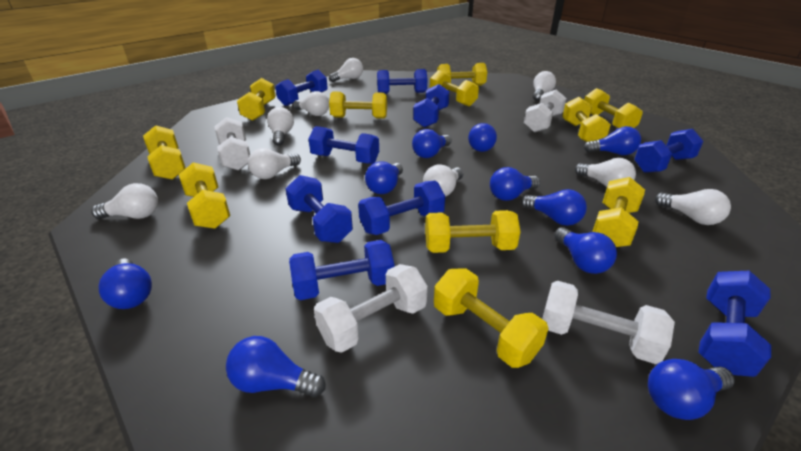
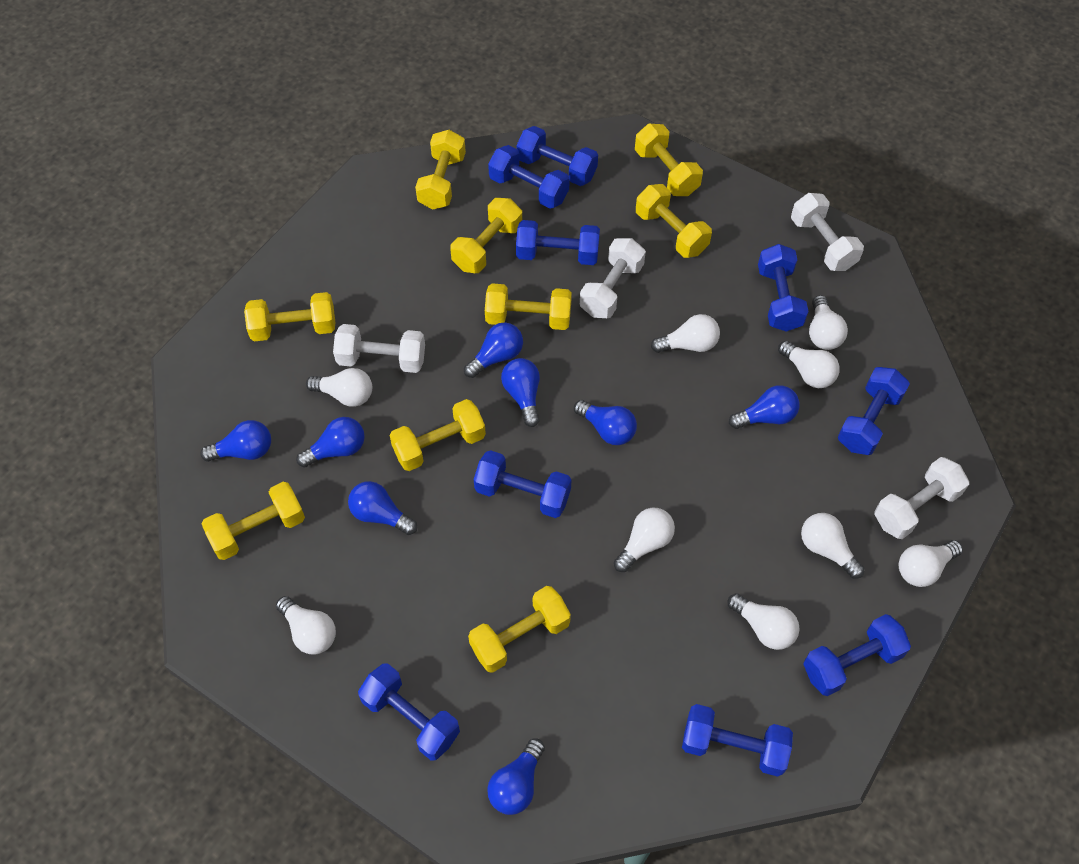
blue light bulb: [99,258,152,309] [226,336,325,397] [365,161,403,194] [412,129,452,158] [468,123,497,152] [490,167,540,201] [521,189,587,226] [554,227,617,274] [584,126,641,155] [648,359,734,420] = 10 -> [200,420,271,462] [296,417,365,468] [348,481,417,535] [464,322,523,378] [487,738,545,815] [501,358,540,427] [574,400,637,445] [729,385,800,429] = 8
yellow dumbbell: [143,125,186,180] [179,162,230,229] [237,78,276,121] [329,92,387,119] [425,210,520,253] [430,70,479,107] [434,268,549,368] [437,63,487,86] [562,97,611,142] [584,88,643,128] [592,177,645,247] = 11 -> [202,482,305,560] [244,292,335,341] [390,399,486,471] [415,130,466,209] [450,198,522,273] [468,586,571,673] [485,283,572,330] [635,124,703,196] [636,184,712,258] = 9

